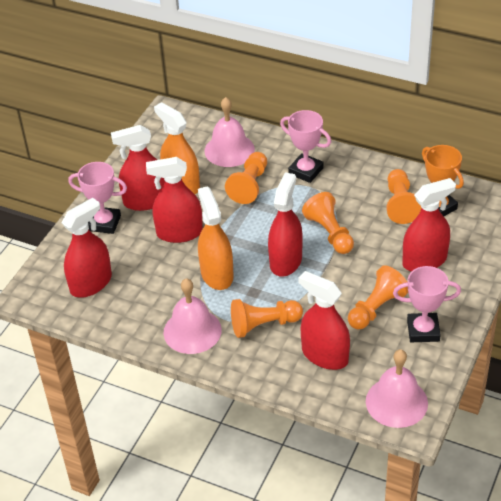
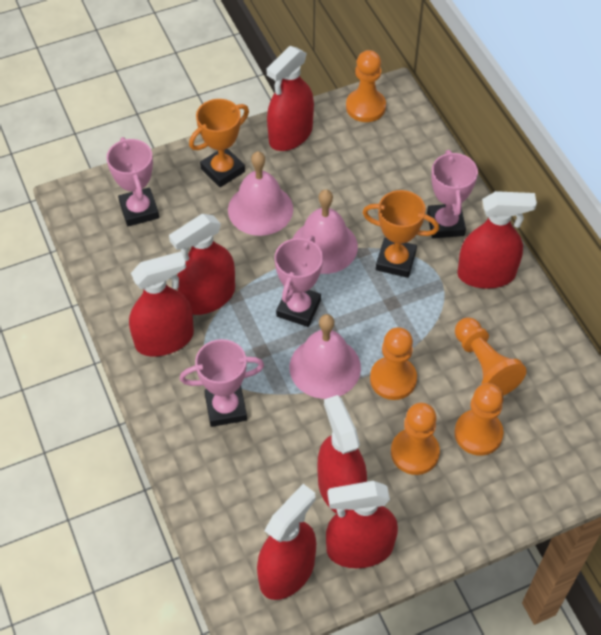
orange spray bottle: [154,102,200,194] [198,186,234,290] = 2 -> none = 0
orange trophy: [422,145,464,216] = 1 -> [189,99,249,187] [362,190,439,278] = 2
pink trophy: [68,162,127,234] [280,110,331,183] [393,266,461,342] = 3 -> [106,137,159,226] [180,339,264,427] [274,236,323,327] [427,150,478,238] = 4
red spray bottle: [62,198,112,297] [111,125,165,211] [146,157,203,243] [268,172,303,277] [299,271,350,370] [402,178,456,272] = 6 -> [129,252,194,357] [169,214,235,315] [257,484,316,600] [267,46,314,151] [317,395,367,513] [326,481,398,568] [457,191,537,289] = 7

